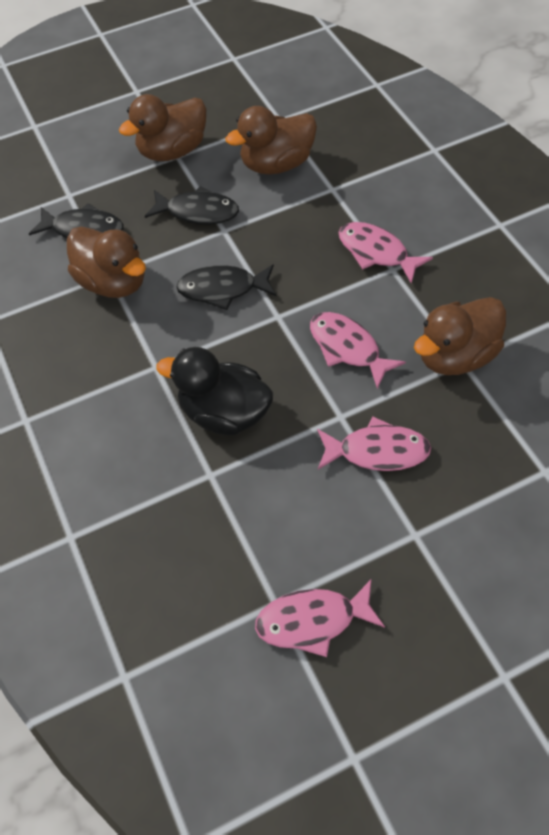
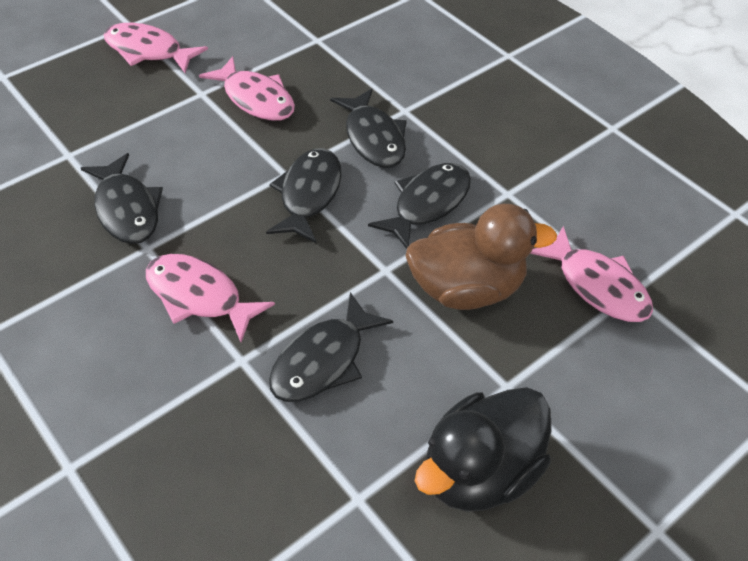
black fish: [29,203,124,238] [145,186,239,225] [176,264,277,310] = 3 -> [81,153,163,244] [266,148,342,244] [269,292,393,402] [330,89,407,168] [368,163,471,249] = 5
brown duck: [67,226,146,298] [119,94,206,161] [225,106,317,175] [414,297,506,375] = 4 -> [406,204,557,310] = 1

